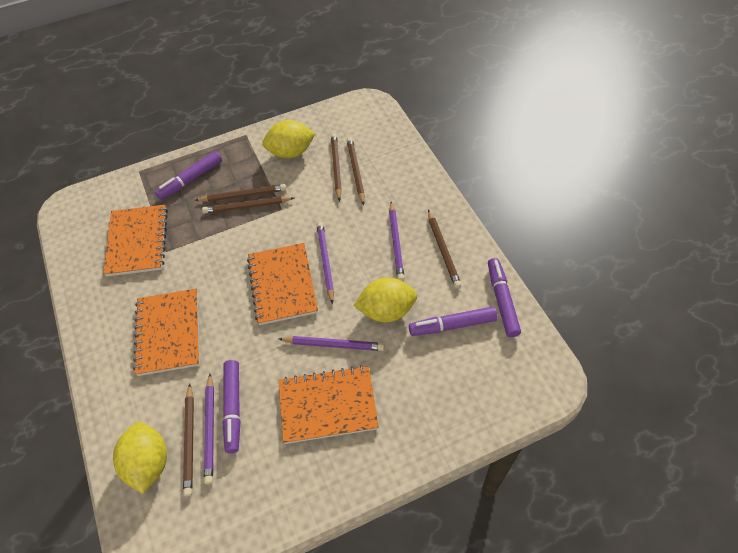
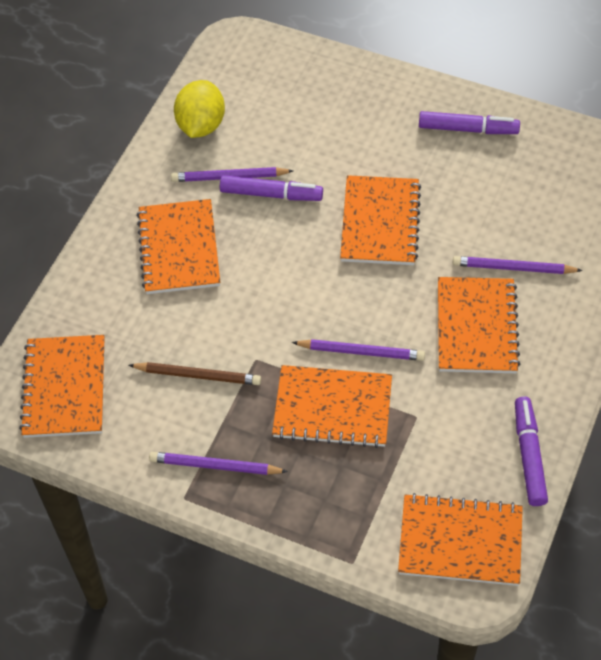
brown pencil: [183,383,194,497] [195,184,286,202] [202,196,294,214] [331,133,342,202] [347,137,365,205] [428,210,462,288] = 6 -> [129,362,261,385] = 1
orange notebook: [103,205,168,277] [133,289,200,376] [247,243,318,325] [278,365,379,444] = 4 -> [19,335,105,438] [136,199,220,294] [272,365,392,448] [340,175,421,265] [398,493,523,586] [438,277,520,373] = 6
purple marker: [155,151,222,200] [222,360,241,453] [409,307,498,336] [488,258,521,337] = 4 -> [220,175,323,201] [419,111,520,134] [515,396,548,506] = 3
yellow lemon: [113,422,167,494] [262,120,315,158] [354,278,417,322] = 3 -> [174,80,225,138] = 1

